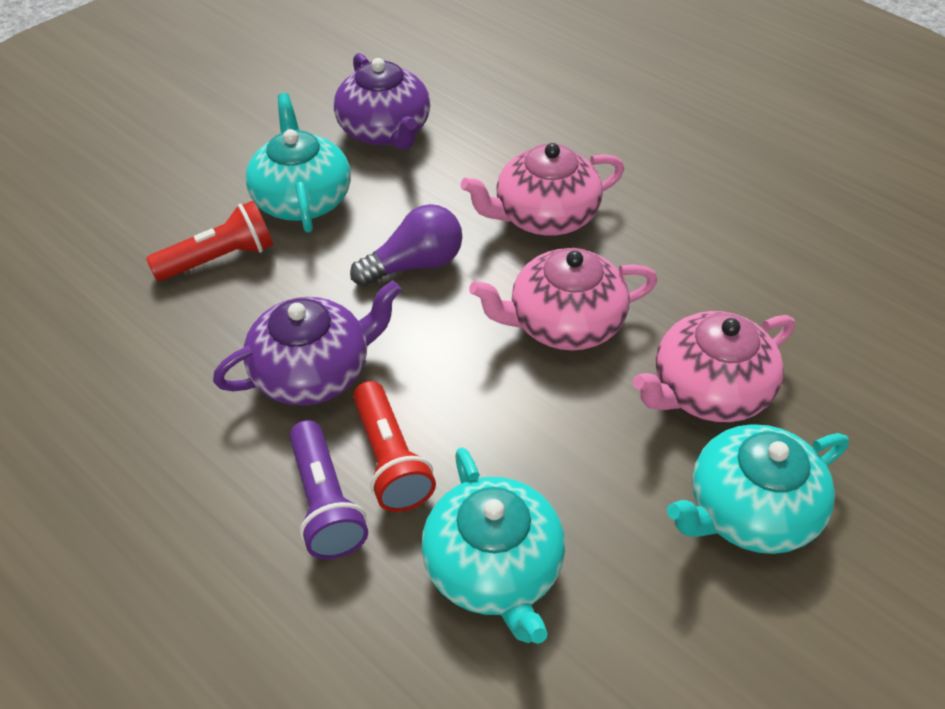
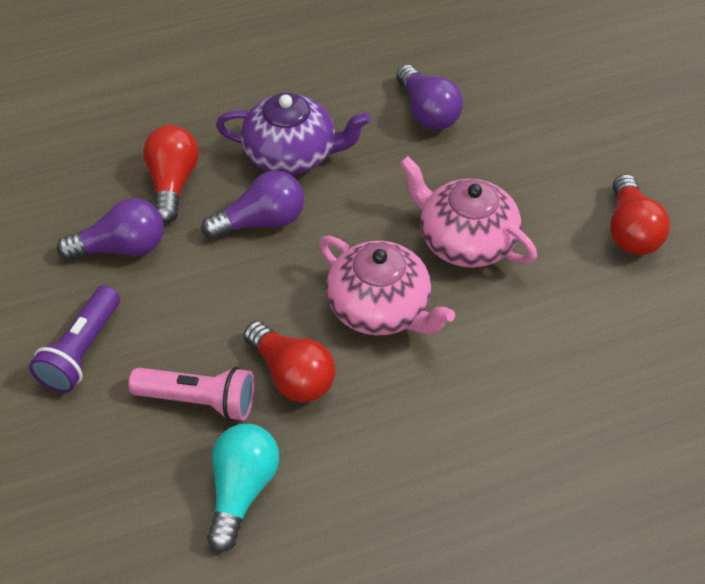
pink flashlight: none = 0 -> [129,367,255,421] = 1
pink teapot: [461,143,624,236] [469,248,657,351] [633,311,795,422] = 3 -> [318,236,455,335] [400,156,537,268] = 2
purple light bulb: [350,204,462,287] = 1 -> [57,198,164,260] [202,170,304,240] [396,65,463,130] = 3
purple teapot: [213,280,401,405] [334,53,430,150] = 2 -> [216,93,371,175] = 1
red flashlight: [146,201,273,281] [353,381,436,512] = 2 -> none = 0
red light bulb: none = 0 -> [143,125,199,223] [244,321,335,402] [610,174,670,255] = 3
turquoise light bulb: none = 0 -> [207,424,279,552] = 1
turquoise teapot: [246,93,351,232] [421,448,565,644] [667,424,849,554] = 3 -> none = 0

